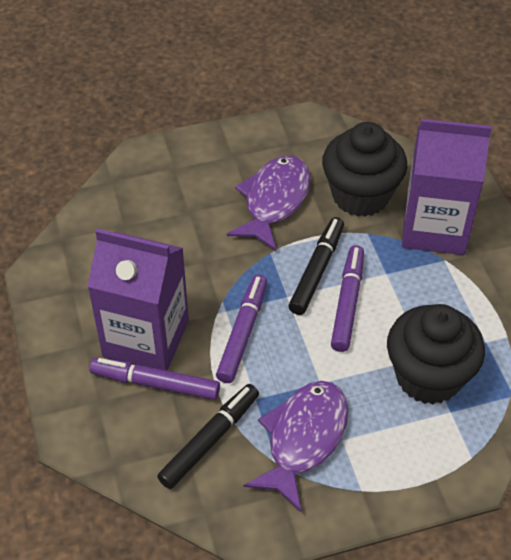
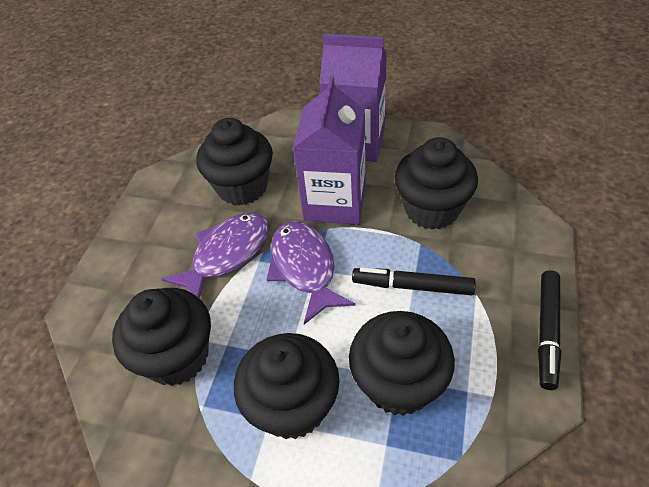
black cupcake: [322,122,407,217] [387,304,485,404] = 2 -> [112,288,211,386] [197,118,273,206] [234,333,340,439] [349,311,455,416] [395,137,478,230] = 5
purple marker: [89,358,220,400] [216,274,267,383] [331,245,364,352] = 3 -> none = 0

